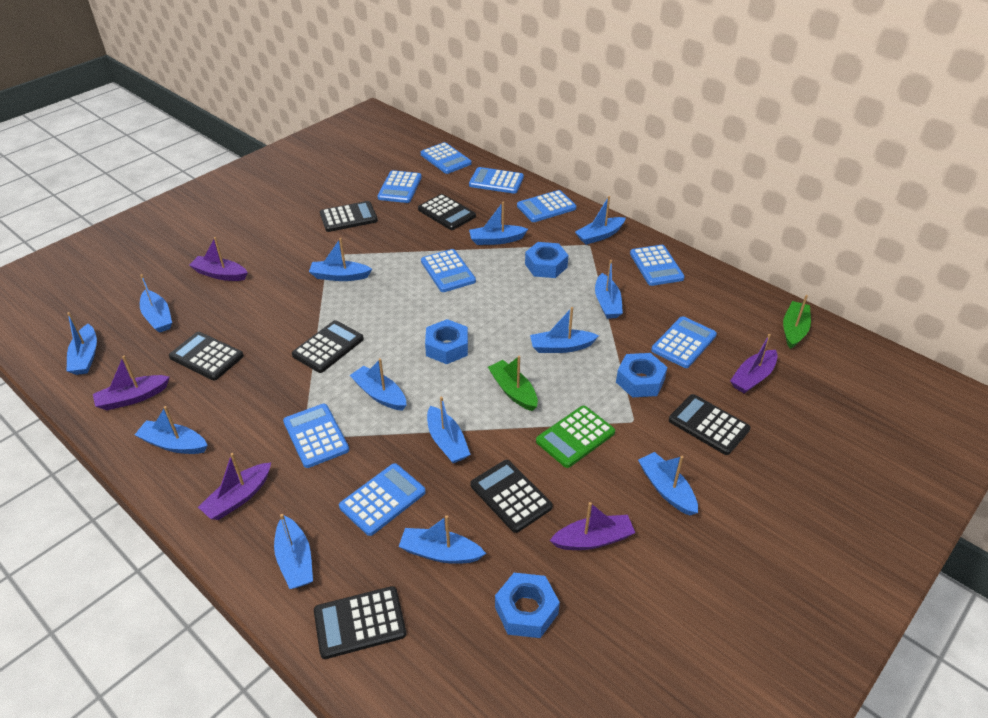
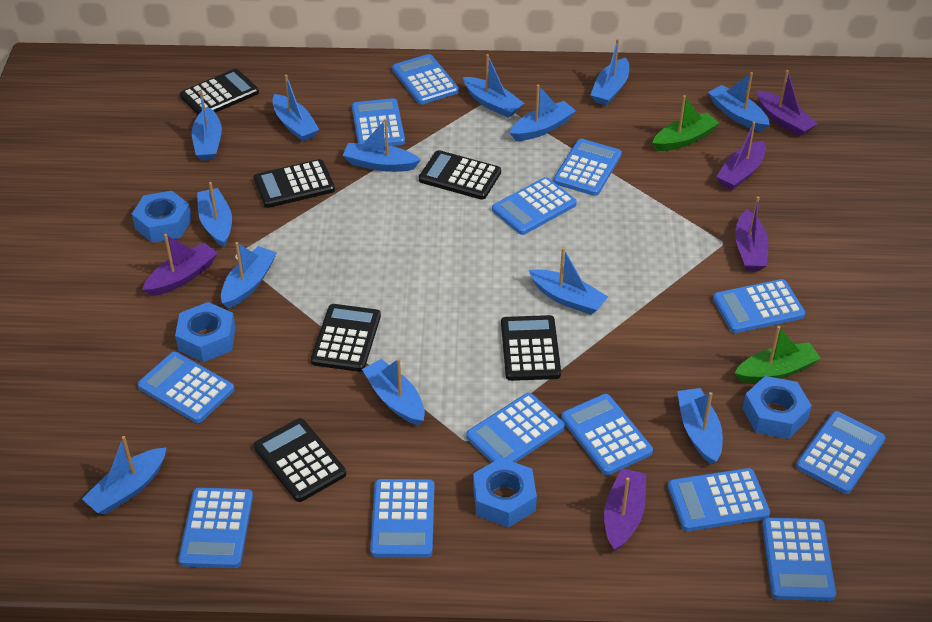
black calculator: [169,332,244,380] [292,320,364,373] [314,586,406,659] [320,201,378,232] [418,194,476,230] [470,460,553,533] [669,394,751,455] = 7 -> [180,69,259,115] [254,159,335,208] [254,418,346,502] [311,304,381,372] [419,150,501,200] [501,315,561,381] = 6
blue calculator: [283,404,349,468] [339,463,426,536] [378,170,422,203] [421,142,471,174] [421,249,476,292] [469,167,524,194] [517,190,576,222] [630,245,685,286] [651,316,717,368] = 9 -> [138,352,234,423] [178,487,253,568] [352,98,405,146] [370,479,434,558] [392,54,459,105] [466,393,565,463] [492,177,577,235] [553,139,622,196] [561,394,653,475] [668,468,770,531] [713,279,805,333] [762,517,836,601] [796,411,886,494] = 13
green calculator: [536,406,615,468] = 1 -> none = 0

